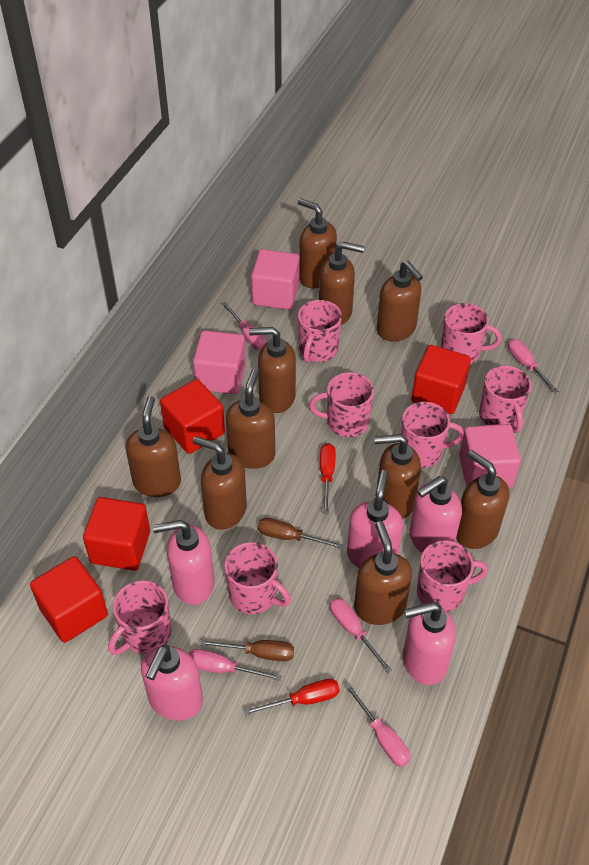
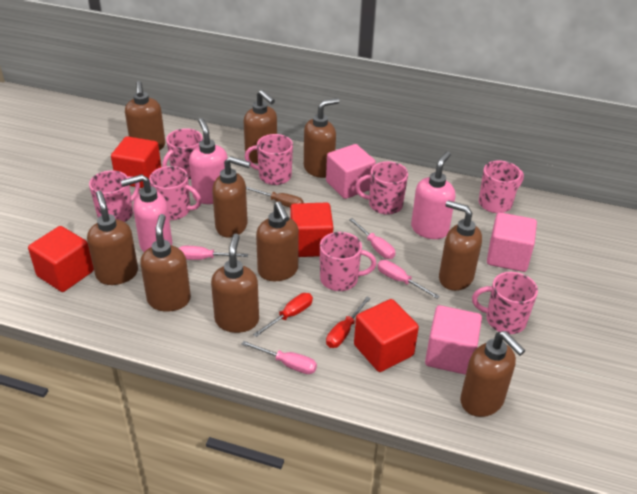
brown screwdriver: [200,640,294,661] [258,518,343,549] = 2 -> [246,186,303,207] = 1
pink screwdriver: [189,649,281,681] [222,302,266,350] [330,598,392,673] [344,683,410,767] [508,339,559,393] = 5 -> [179,246,248,260] [242,341,317,374] [349,218,395,259] [377,260,440,299] = 4
pink soap dispenser: [141,644,203,721] [153,520,214,605] [347,470,403,568] [403,602,456,685] [410,476,462,553] = 5 -> [121,174,172,252] [189,118,228,204] [411,151,456,239] = 3

